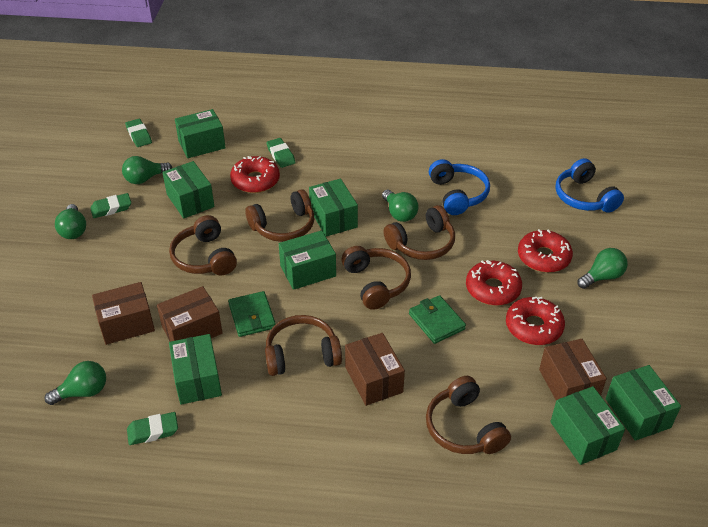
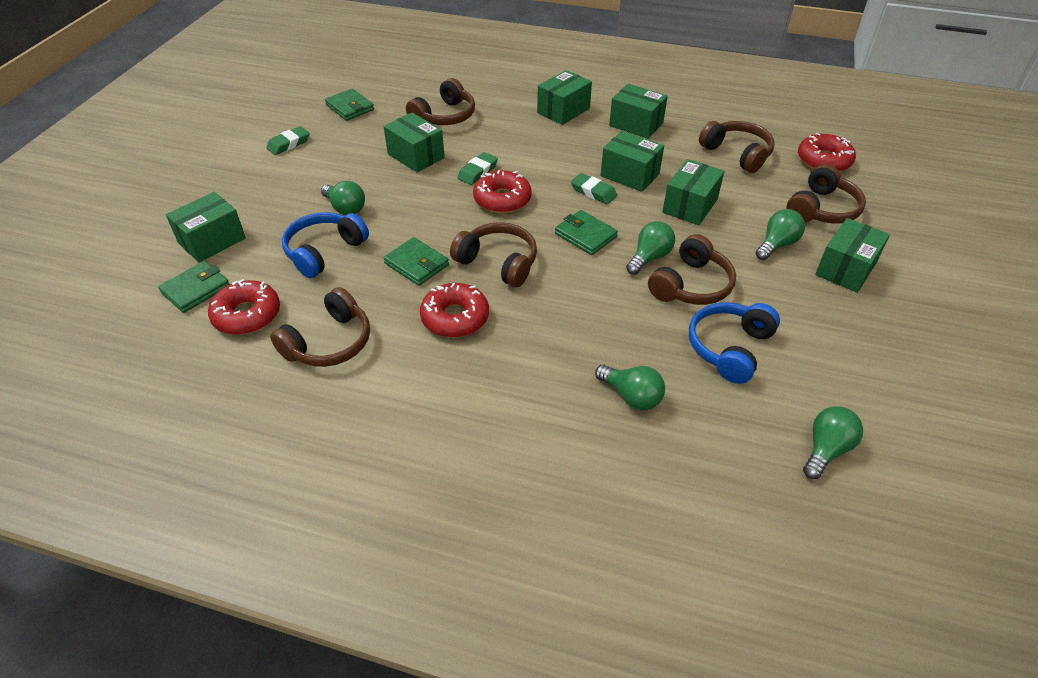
brown box: [92,282,155,345] [157,286,223,342] [345,333,405,406] [539,339,607,400] = 4 -> none = 0
green eraser: [90,193,131,218] [125,119,152,147] [127,412,178,445] [266,138,296,168] = 4 -> [266,126,310,155] [457,152,498,185] [571,173,617,204] = 3
green wallet: [228,291,276,337] [409,295,466,344] = 2 -> [158,261,230,313] [325,89,374,121] [384,237,449,286] [555,210,618,255] = 4

